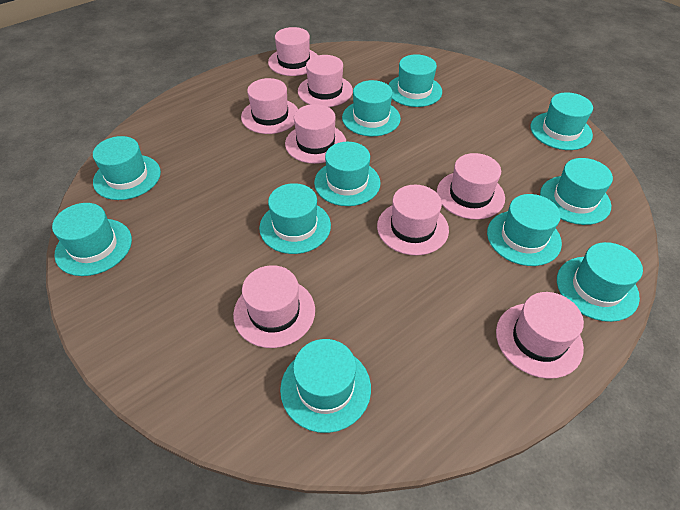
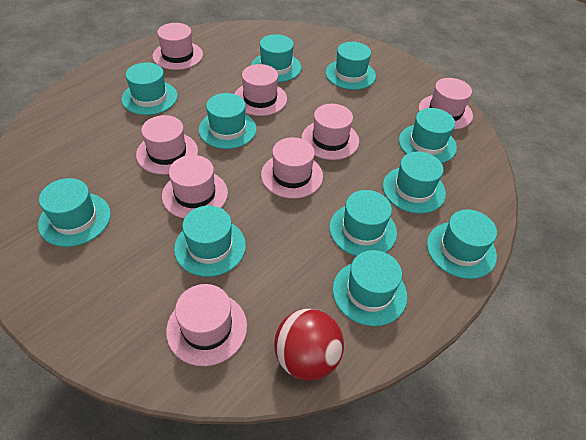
red ball: none = 0 -> [274,309,344,381] = 1

